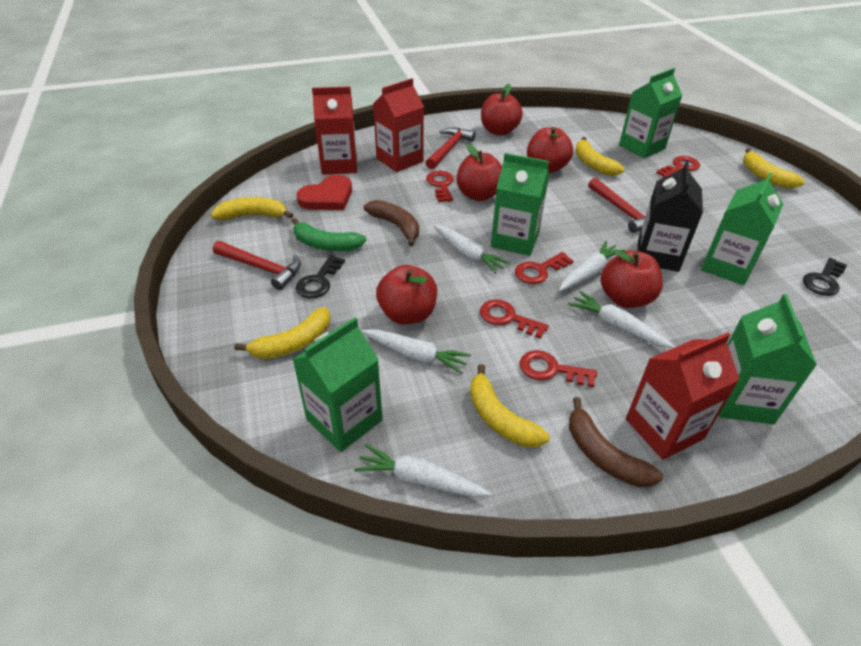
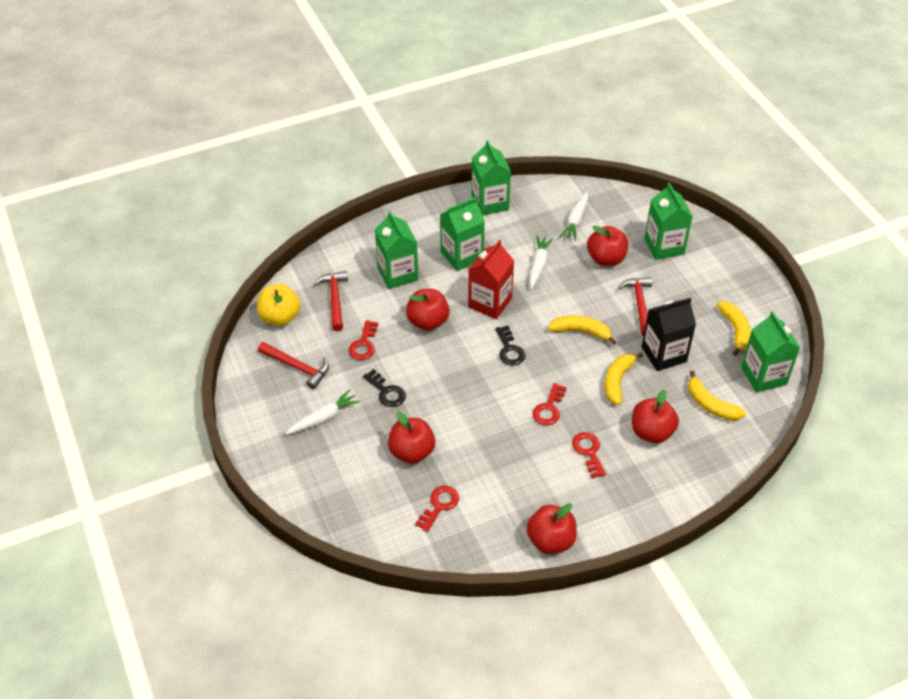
brown banana: [364,200,419,246] [569,397,663,487] = 2 -> none = 0
green banana: [292,218,366,251] = 1 -> none = 0
red carton: [312,87,357,175] [373,78,424,172] [626,332,740,460] = 3 -> [468,240,514,319] = 1
red heart: [297,175,352,210] = 1 -> none = 0
red key: [426,171,454,202] [480,299,549,339] [515,252,573,284] [520,350,597,387] [656,156,700,177] = 5 -> [349,320,378,360] [415,486,459,532] [533,383,567,426] [572,432,606,478] = 4
white carrot: [354,444,491,497] [362,329,471,374] [433,225,510,274] [559,241,625,291] [568,291,674,348] = 5 -> [285,389,360,435] [529,235,553,289] [559,192,588,241] = 3
yellow apple: none = 0 -> [257,284,300,326] = 1
yellow banana: [211,197,293,220] [235,307,330,359] [470,364,550,447] [575,137,625,176] [743,148,805,188] = 5 -> [548,316,616,345] [605,352,643,405] [688,371,746,421] [717,302,751,356] = 4

